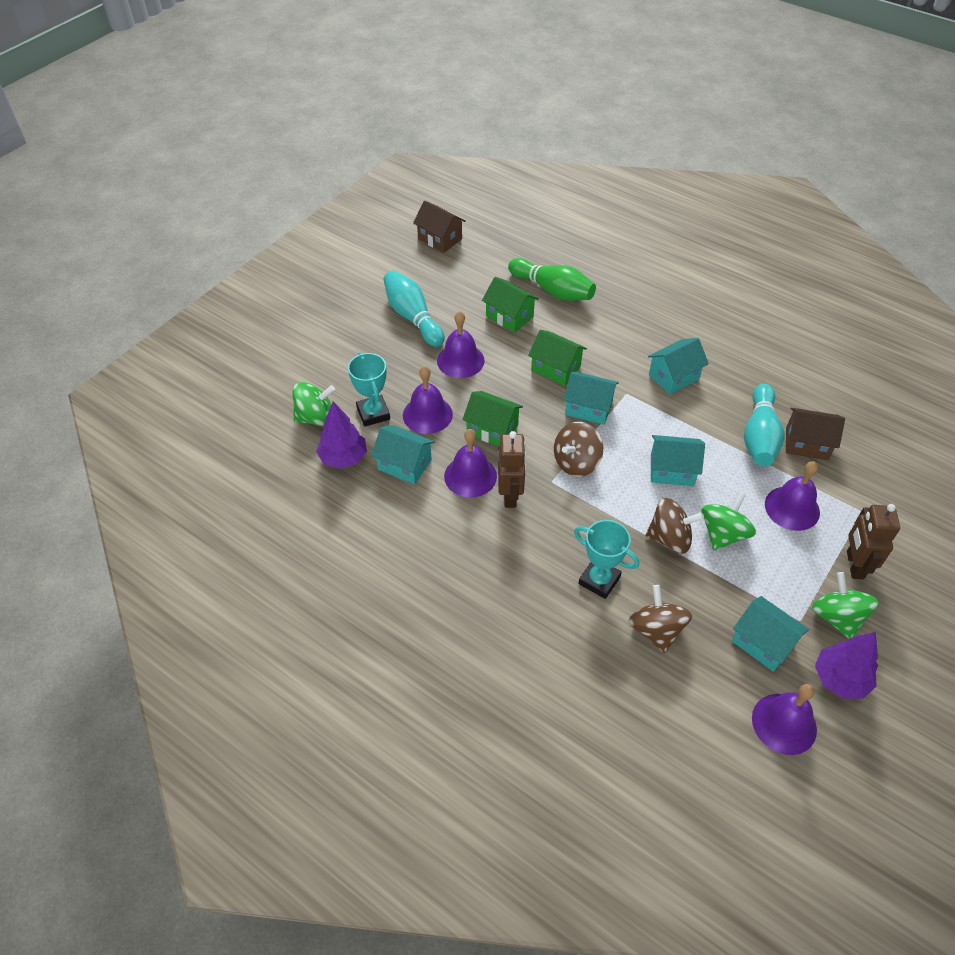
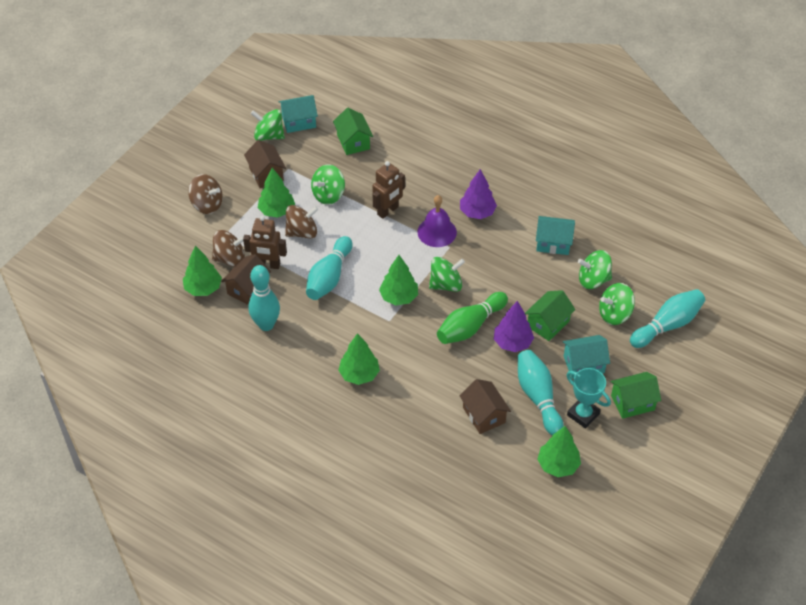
brown house: [413,201,466,253] [786,408,845,460] = 2 -> [221,254,271,305] [244,140,286,188] [459,379,511,434] = 3
green spinning top: [292,382,335,426] [701,492,756,550] [812,572,879,639] = 3 -> [251,109,285,141] [311,164,345,205] [429,257,465,292] [578,250,612,289] [599,283,635,325] = 5
green tree: none = 0 -> [183,246,222,296] [258,168,295,218] [338,333,380,385] [379,255,418,305] [537,426,581,477] = 5
purple bell: [403,366,453,434] [437,311,485,378] [444,429,497,498] [752,684,817,755] [765,461,820,531] = 5 -> [417,195,457,247] = 1
turquoise bowling pin: [383,270,445,347] [744,384,785,467] = 2 -> [248,265,280,331] [306,236,353,300] [518,350,564,435] [630,289,705,348] = 4
turquoise house: [371,425,435,485] [564,371,619,425] [648,338,709,395] [651,435,705,486] [732,596,809,672] = 5 -> [279,95,318,133] [536,216,575,255] [563,335,610,379] = 3
turquoise trophy: [348,352,390,427] [574,520,639,599] = 2 -> [566,368,611,428] = 1

